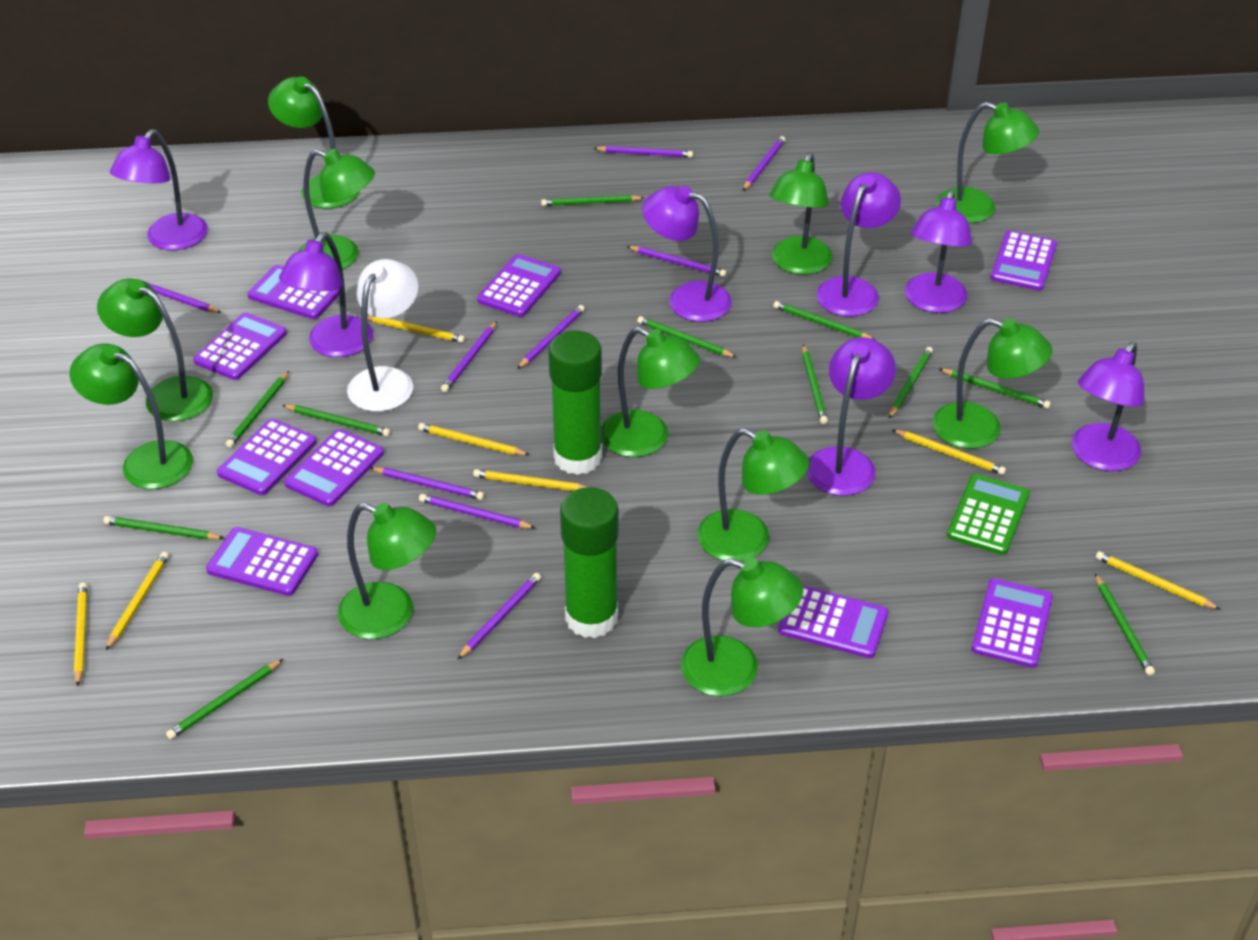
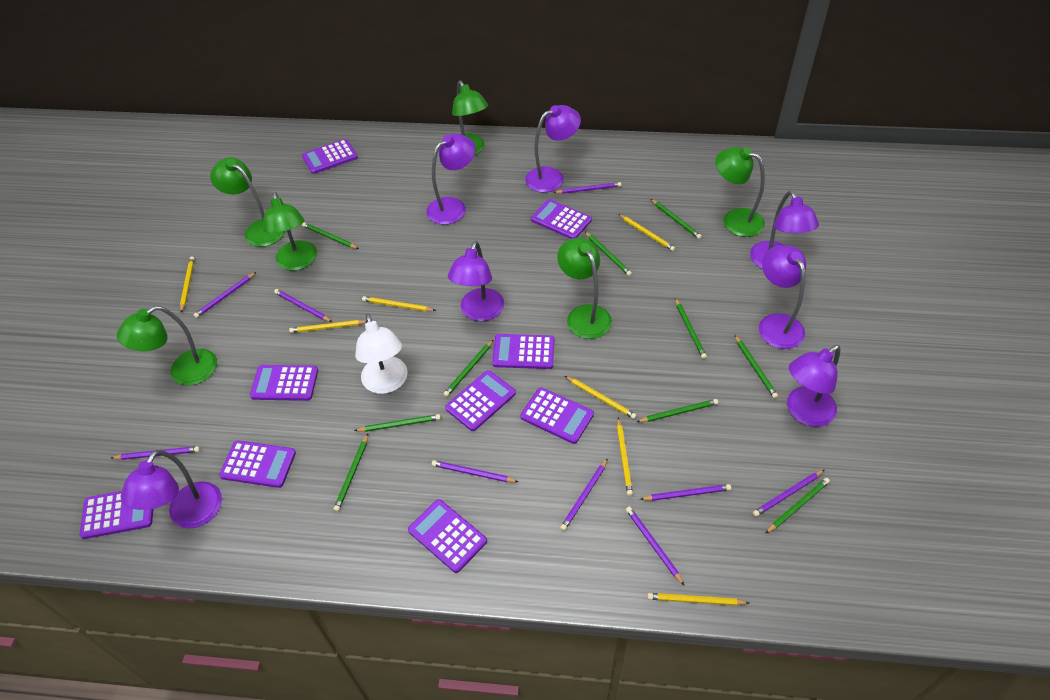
green calculator: [947,474,1030,555] = 1 -> none = 0
green glue stick: [548,331,602,475] [560,487,619,638] = 2 -> none = 0
green lamp: [69,343,193,489] [97,278,213,421] [268,77,359,209] [299,149,375,270] [338,503,436,639] [601,327,700,457] [681,558,803,696] [697,428,810,561] [769,153,833,275] [932,318,1052,449] [936,102,1039,223] = 11 -> [117,306,217,386] [210,157,285,247] [263,192,317,271] [452,80,488,156] [557,238,612,339] [715,147,765,237] = 6
green pencil: [103,516,224,540] [166,659,283,739] [226,371,289,448] [282,405,390,436] [541,195,644,206] [637,316,737,358] [773,301,875,340] [802,345,828,424] [889,347,933,418] [939,368,1051,409] [1095,574,1155,676] = 11 -> [302,222,359,249] [333,434,368,512] [354,414,441,432] [443,339,494,397] [585,232,632,276] [637,399,718,422] [651,199,702,239] [675,298,707,359] [735,335,778,398] [765,478,830,534] = 10

